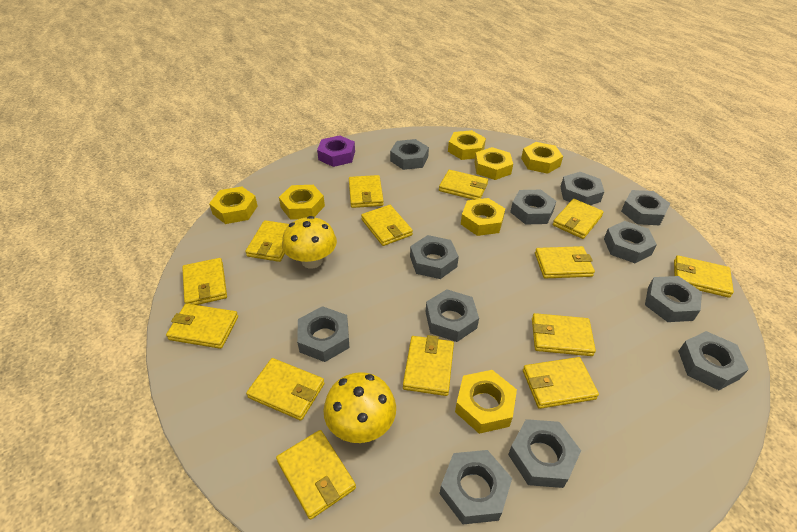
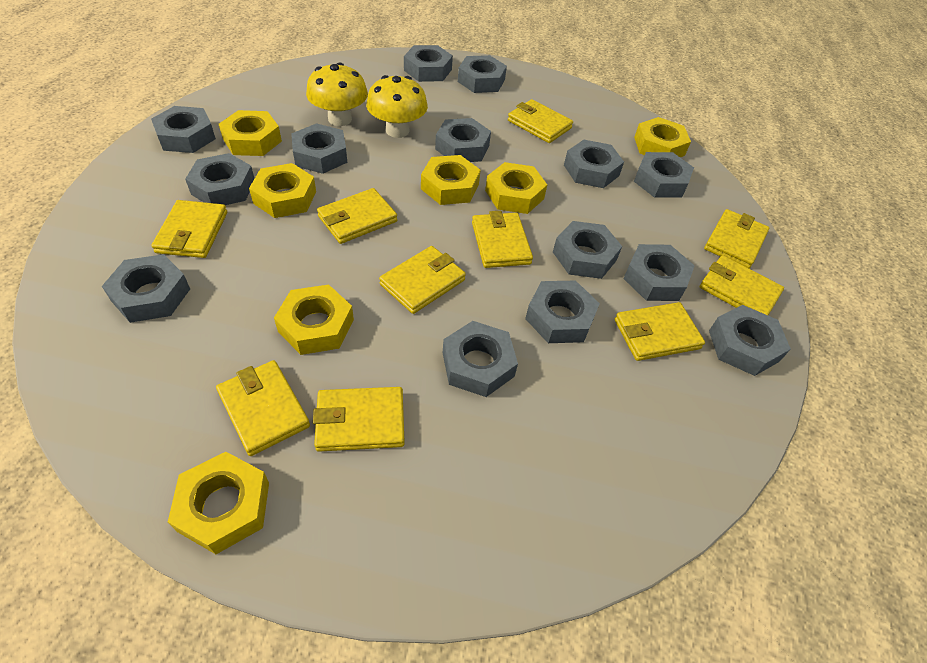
grey nut: [297,306,349,362] [390,139,429,170] [410,235,459,279] [426,289,479,342] [440,450,512,524] [508,419,581,488] [510,190,556,225] [561,172,604,205] [604,221,657,263] [621,190,670,226] [645,276,702,322] [678,331,749,390] = 12 -> [102,254,190,323] [151,106,216,153] [185,153,255,205] [291,123,347,174] [404,45,453,82] [435,118,491,162] [443,321,518,397] [458,55,507,93] [525,281,600,343] [553,221,622,279] [564,140,624,188] [623,244,695,301] [634,152,694,198] [709,305,791,376] = 14
purple nut: [317,135,355,167] = 1 -> none = 0
yellow wallet: [166,304,238,349] [182,258,227,305] [245,220,289,262] [246,358,324,420] [276,430,356,520] [349,175,384,208] [361,205,413,246] [403,335,454,396] [439,170,488,200] [523,357,599,409] [532,313,596,356] [535,246,595,278] [553,199,604,239] [674,255,734,298] = 14 -> [151,200,227,258] [216,360,310,456] [313,387,405,452] [317,188,397,244] [379,246,466,314] [472,211,533,268] [508,99,573,143] [615,302,705,361] [700,255,784,315] [704,209,769,268] = 10

